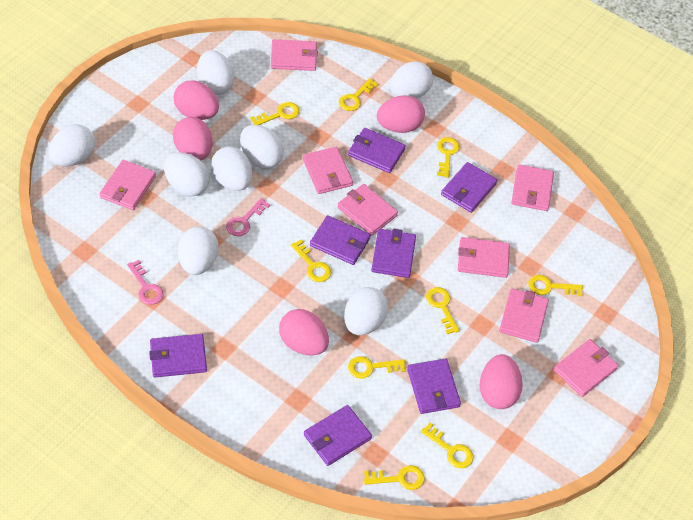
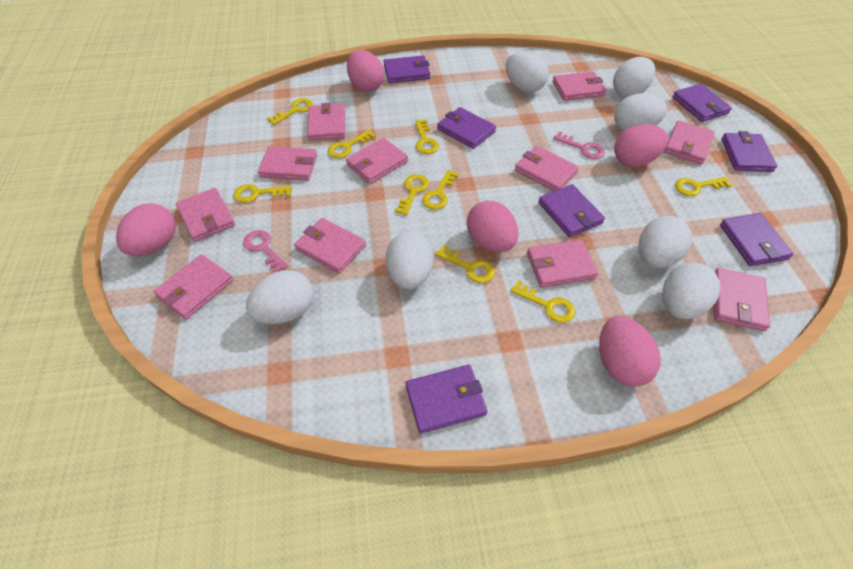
pink wallet: [100,160,156,210] [271,39,318,71] [303,147,353,194] [338,184,398,236] [458,237,510,278] [499,288,549,343] [511,164,554,211] [554,339,619,397] = 8 -> [154,254,233,319] [176,188,235,242] [258,146,317,181] [294,218,366,274] [307,103,345,141] [346,138,408,184] [515,146,579,191] [527,240,598,288] [553,71,606,101] [664,120,715,164] [714,268,770,331] = 11
white egg: [49,124,95,166] [164,152,210,197] [178,227,218,275] [197,50,234,95] [211,147,252,191] [240,125,284,169] [344,287,388,335] [390,61,433,99] = 8 -> [246,270,313,324] [385,232,433,289] [506,52,549,92] [613,57,655,98] [614,93,667,132] [639,216,692,268] [662,262,720,319] = 7

